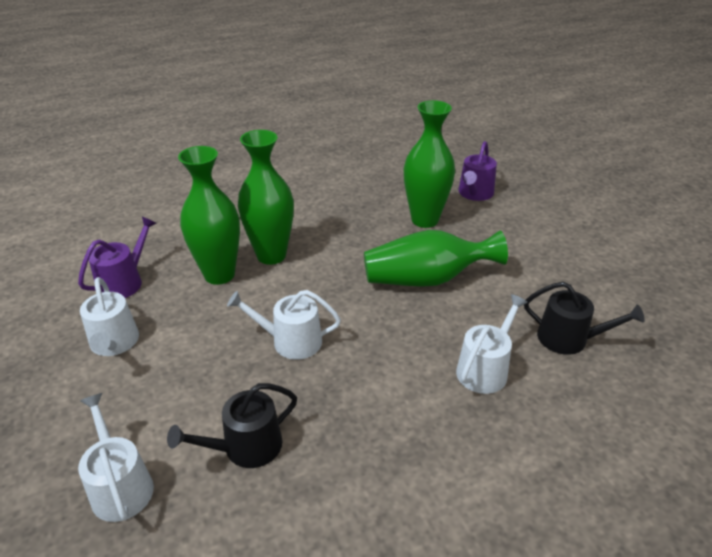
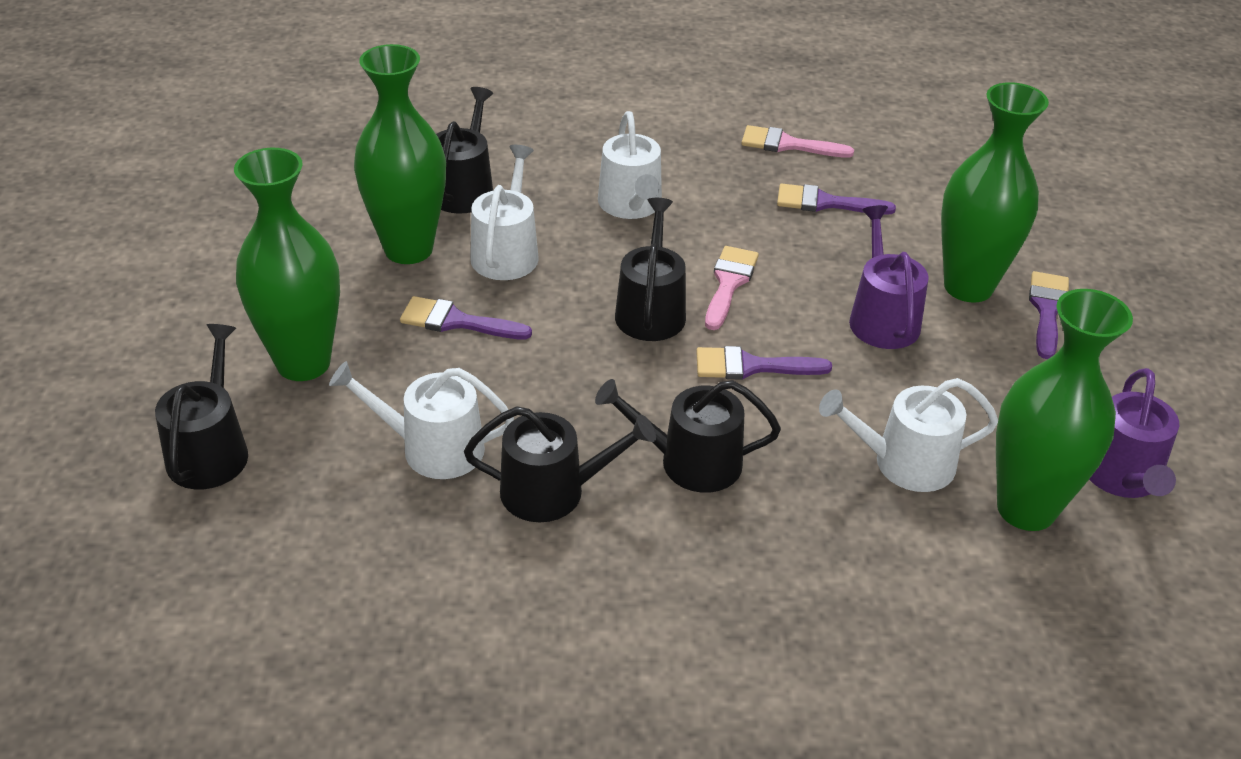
black watering can: [167,383,297,468] [524,282,645,355] = 2 -> [155,324,248,489] [436,87,493,214] [464,406,656,522] [595,379,781,493] [615,198,686,341] = 5
pink brush: none = 0 -> [705,246,759,330] [741,125,854,158] = 2
purple brush: none = 0 -> [400,296,532,339] [696,346,832,380] [777,184,896,215] [1029,271,1069,359] = 4

